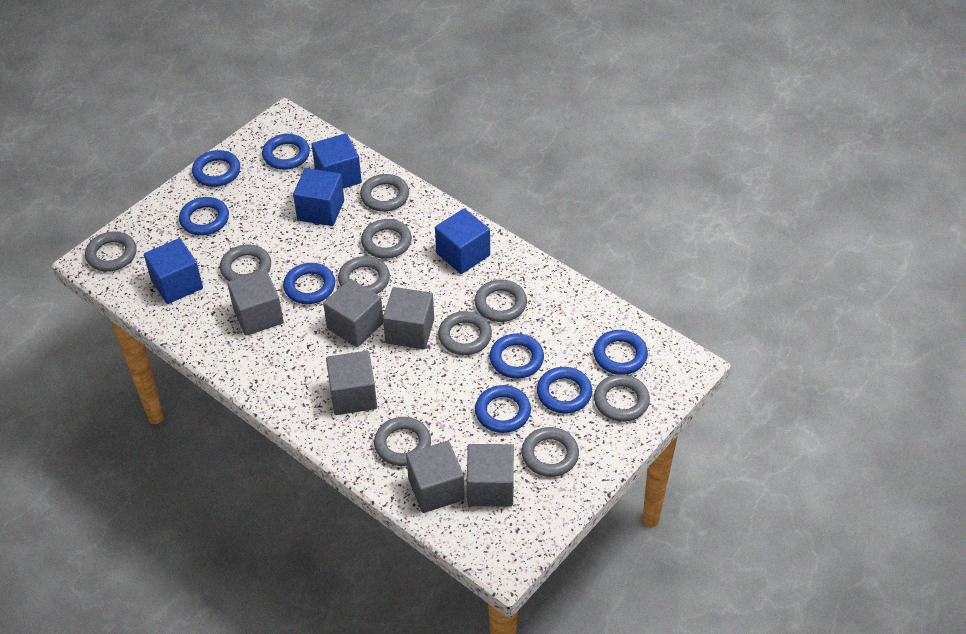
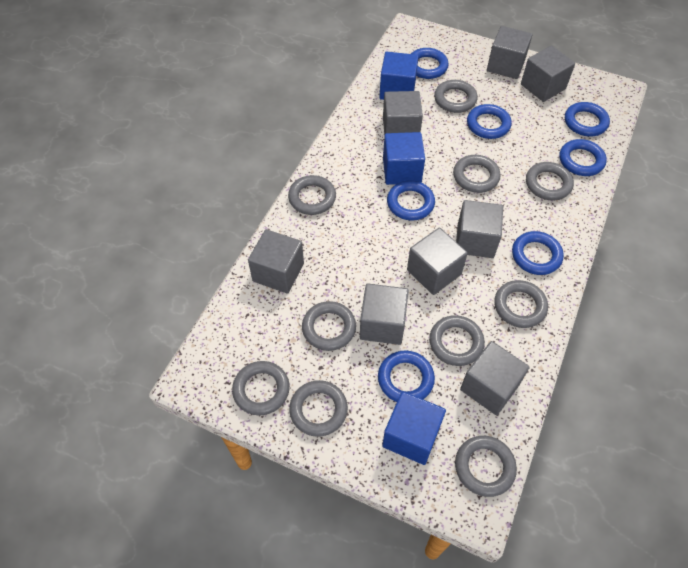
blue cube: [144,238,203,304] [293,168,344,226] [311,133,362,188] [435,208,490,274] = 4 -> [379,52,418,100] [382,391,446,465] [383,132,425,185] = 3
blue ring: [179,197,229,235] [192,150,240,187] [262,134,310,170] [283,263,335,304] [475,385,531,433] [490,333,544,379] [537,367,592,413] [593,330,648,375] = 8 -> [378,351,435,402] [387,180,435,221] [411,48,449,79] [467,104,512,139] [512,231,564,275] [559,139,607,176] [565,102,610,136] = 7
grey cube: [227,270,284,336] [323,279,383,347] [326,351,377,415] [383,287,434,349] [406,441,465,513] [467,444,514,506] = 6 -> [248,229,304,294] [360,284,409,345] [383,91,423,136] [407,228,468,295] [456,200,503,258] [460,341,530,415] [487,26,532,79] [521,46,575,102] = 8

